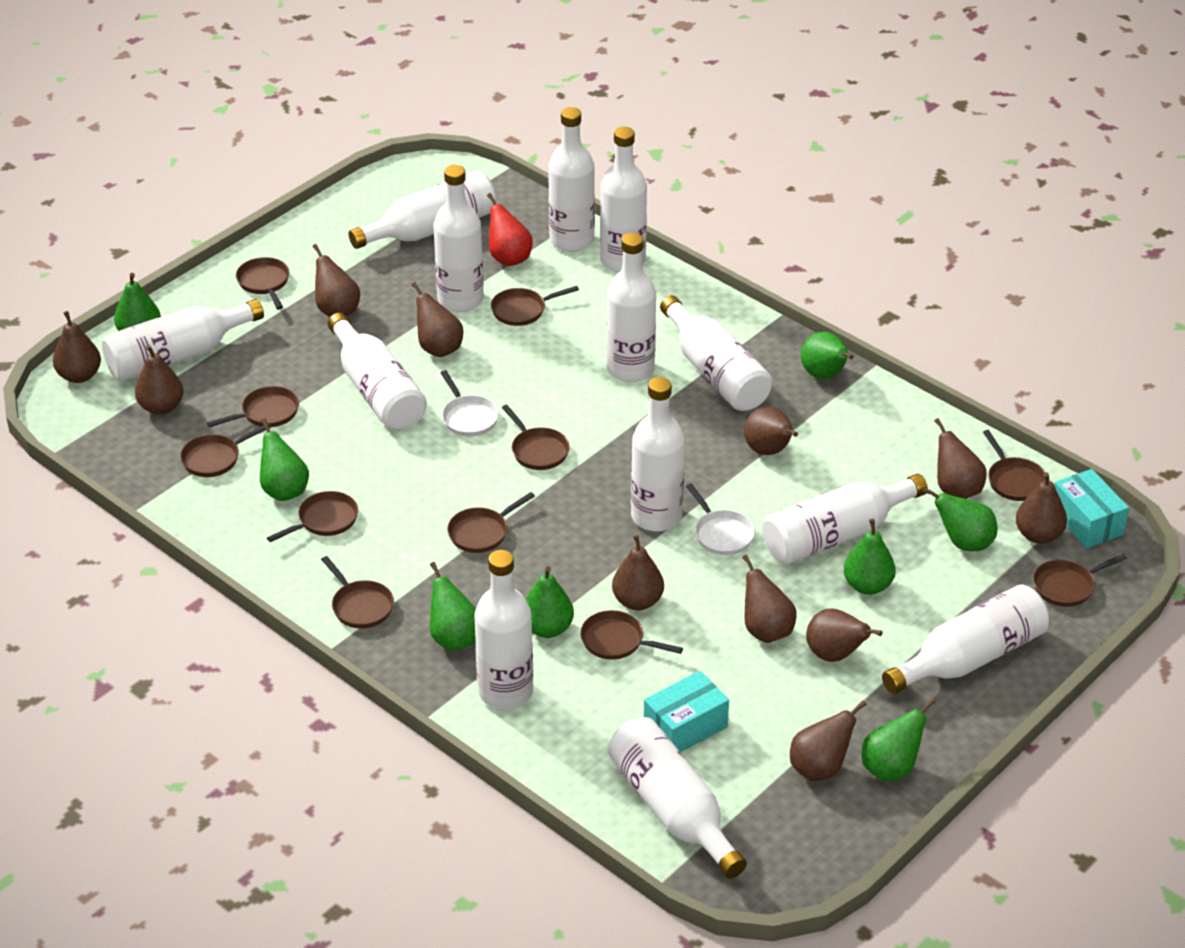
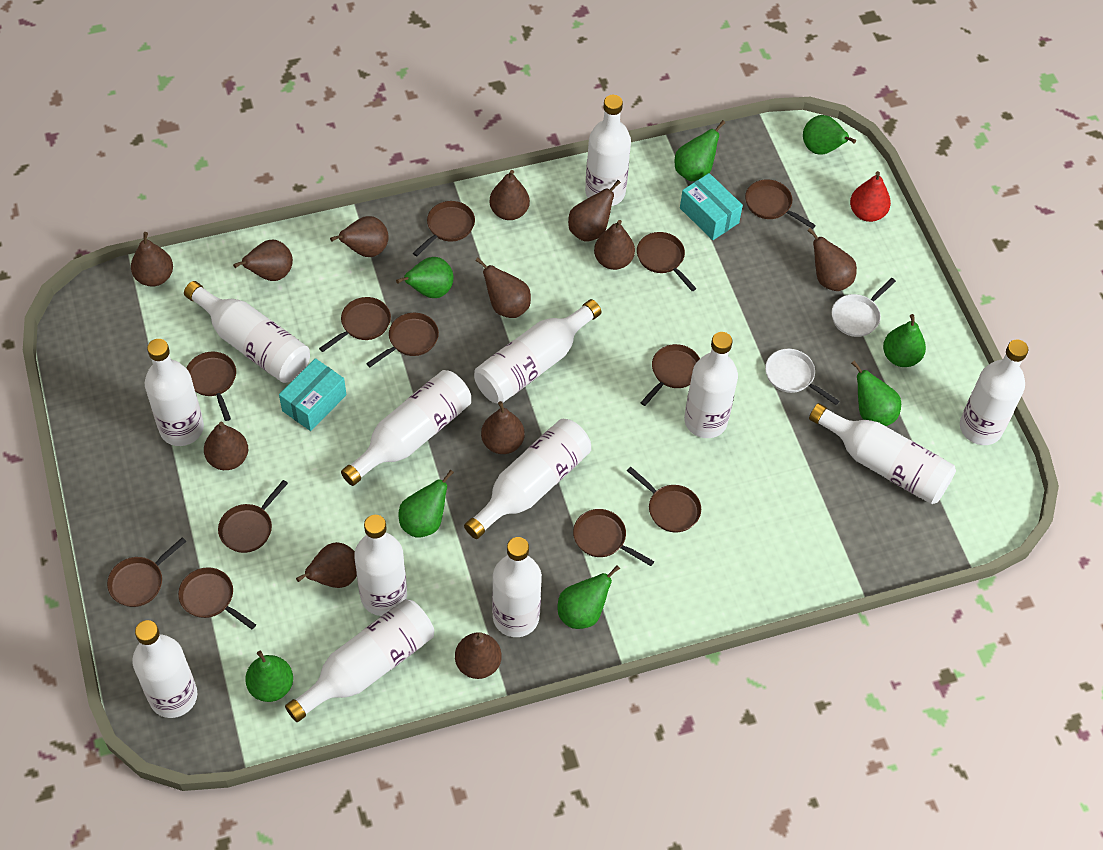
brown pan: [180,423,271,477] [207,386,299,427] [236,257,289,310] [267,491,358,542] [321,556,394,628] [447,492,535,553] [491,286,579,326] [502,405,570,470] [580,610,683,660] [983,430,1046,501] [1033,554,1127,607] = 11 -> [107,537,186,607] [178,567,256,629] [186,352,236,421] [218,480,288,553] [319,297,391,352] [366,313,439,367] [413,201,475,256] [573,509,654,566] [627,467,701,532] [637,232,697,291] [640,344,700,406] [745,179,816,229] = 12
brown pear: [53,311,101,383] [135,345,184,415] [313,244,360,317] [412,282,463,357] [612,534,664,610] [742,555,797,643] [744,406,798,455] [790,700,867,781] [806,608,883,662] [935,418,987,499] [1016,472,1067,544] = 11 -> [131,232,173,287] [204,422,248,470] [233,240,293,281] [296,542,357,588] [330,216,389,257] [455,632,502,679] [475,258,531,318] [481,401,525,454] [489,170,530,220] [568,180,621,242] [594,220,635,270] [807,228,857,291] = 12

